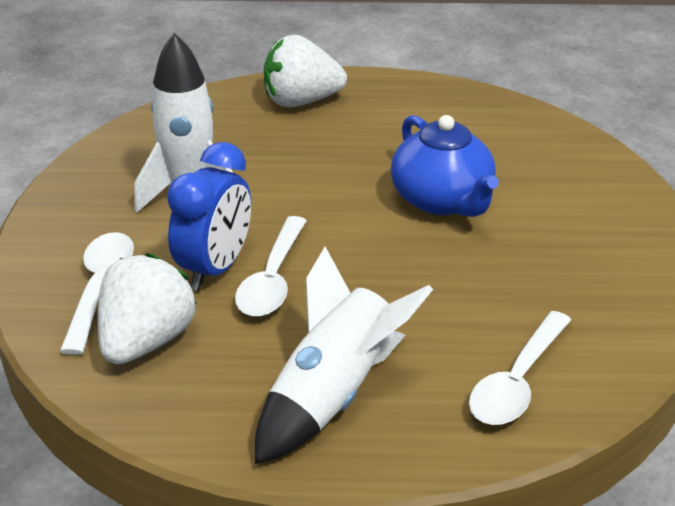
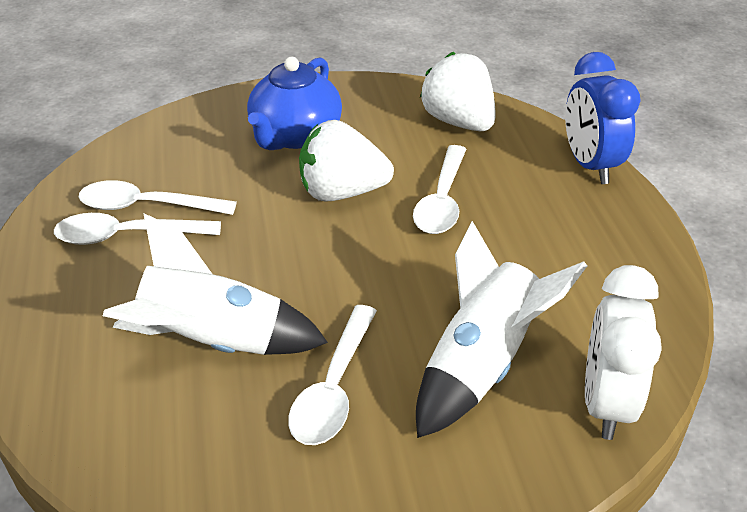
white clock: none = 0 -> [585,265,662,440] = 1
white spoon: [60,232,134,355] [235,216,307,317] [469,311,571,425] = 3 -> [54,213,221,245] [79,180,237,215] [288,305,377,445] [413,145,466,234] = 4

